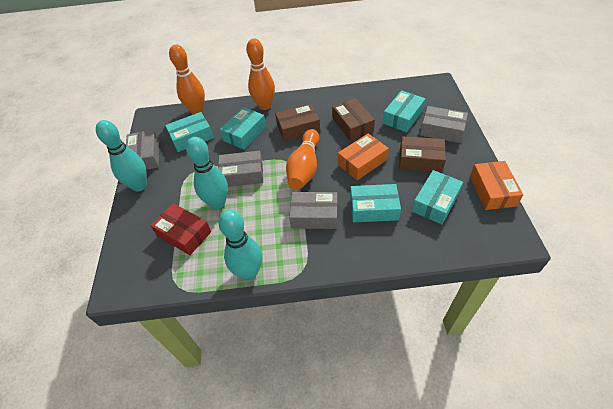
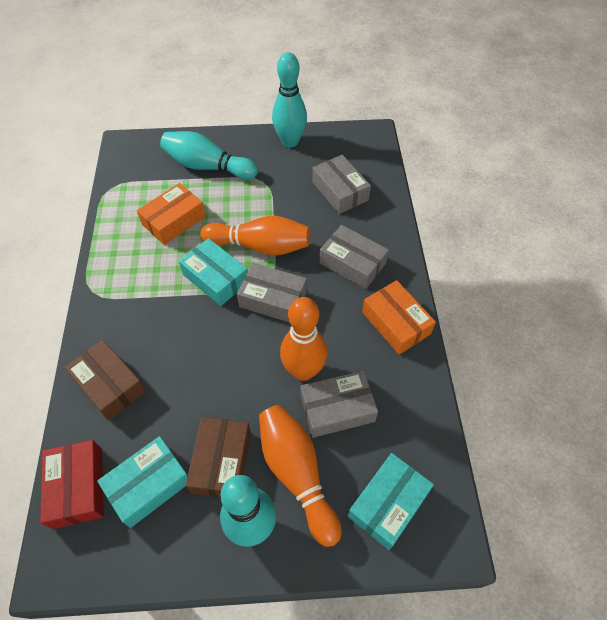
brown box: [275,104,320,141] [332,98,375,141] [399,136,446,172] = 3 -> [64,340,146,421] [185,417,251,497] = 2
turquoise box: [165,112,214,152] [220,107,266,150] [350,184,401,222] [383,90,426,132] [412,170,463,225] = 5 -> [97,436,188,528] [179,238,248,306] [348,453,434,550] = 3

